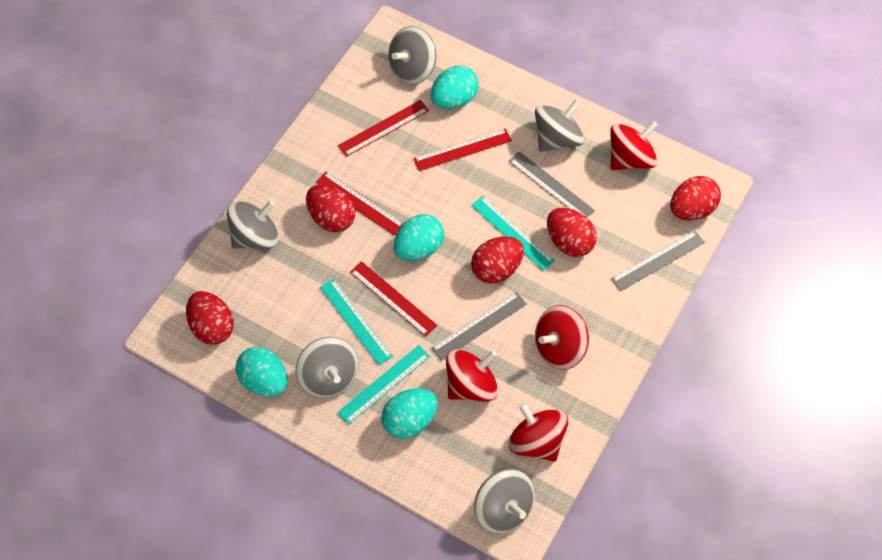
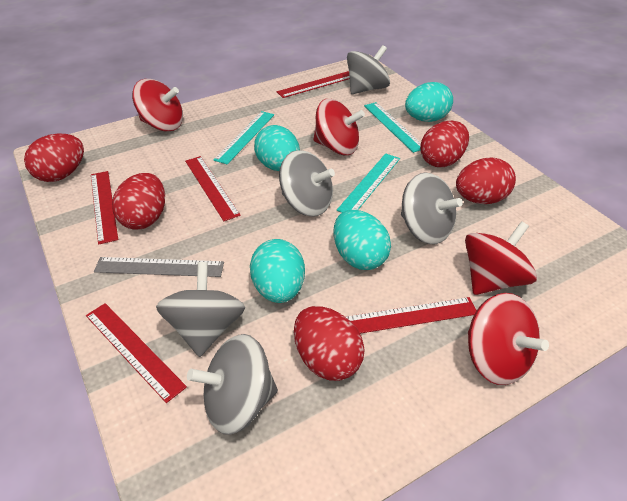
grey ruler: [431,292,526,361] [509,151,595,218] [611,231,705,291] = 3 -> [94,257,224,277] = 1
red ruler: [316,172,404,236] [338,100,429,157] [350,261,437,337] [413,128,512,171] = 4 -> [86,303,187,403] [91,171,118,244] [185,156,241,221] [277,71,350,98] [346,297,477,334] = 5

